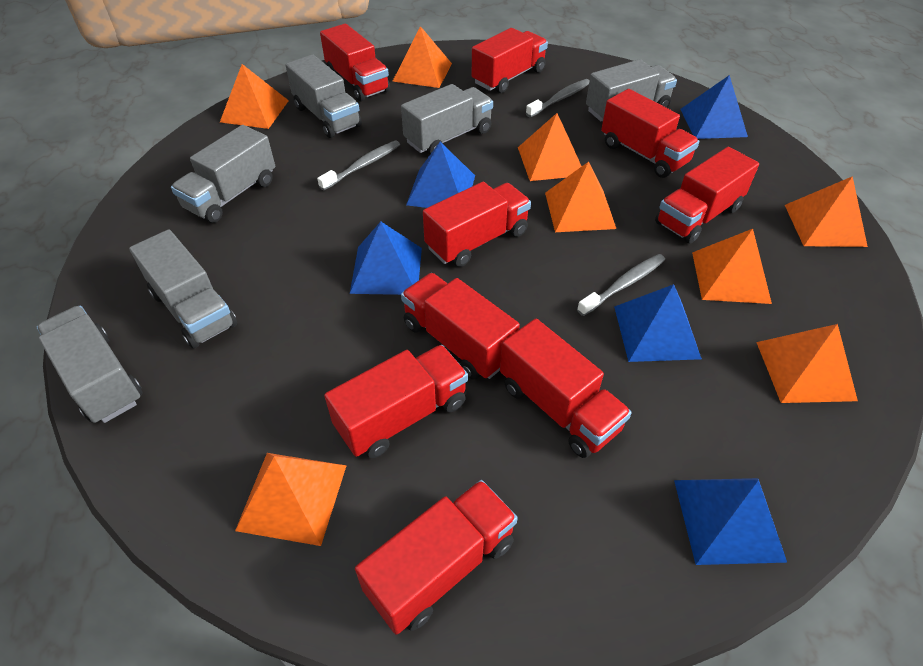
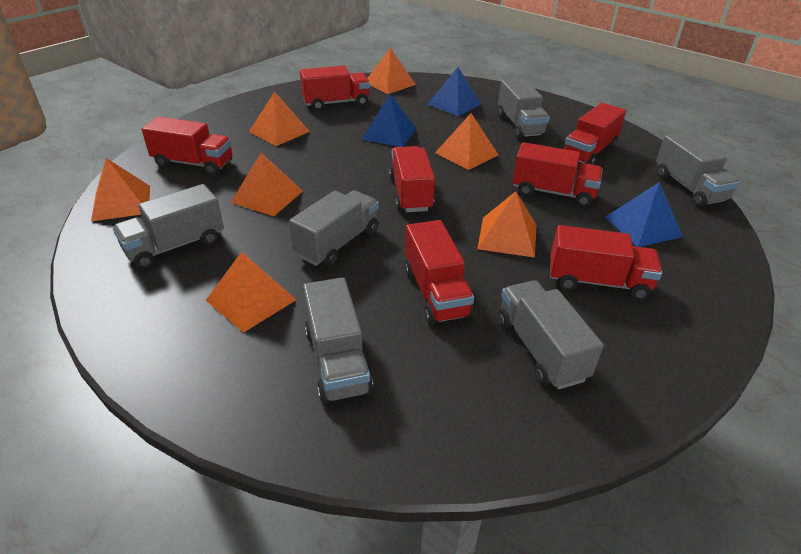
blue pyramid: [350,222,422,295] [406,142,475,208] [614,284,702,362] [674,478,787,565] [680,75,748,139] = 5 -> [362,94,417,147] [427,67,482,116] [605,182,683,247] = 3
grey toothbrush: [317,140,400,190] [526,79,590,117] [577,254,665,316] = 3 -> none = 0
orange pyramid: [220,64,289,129] [235,453,347,546] [392,26,452,88] [518,113,582,181] [545,162,616,232] [692,229,772,304] [756,324,858,403] [785,176,868,247] = 8 -> [91,158,150,222] [206,252,296,333] [231,153,303,216] [249,91,310,146] [368,48,416,94] [435,113,498,170] [477,191,537,258] = 7
red truck: [320,24,390,101] [324,345,468,458] [355,480,518,635] [401,273,520,380] [423,182,531,267] [472,28,548,93] [500,319,632,458] [601,89,699,178] [655,147,759,243] = 9 -> [142,116,232,175] [300,66,370,111] [389,146,435,212] [404,220,474,325] [512,142,603,207] [550,225,662,300] [563,103,626,165] = 7

